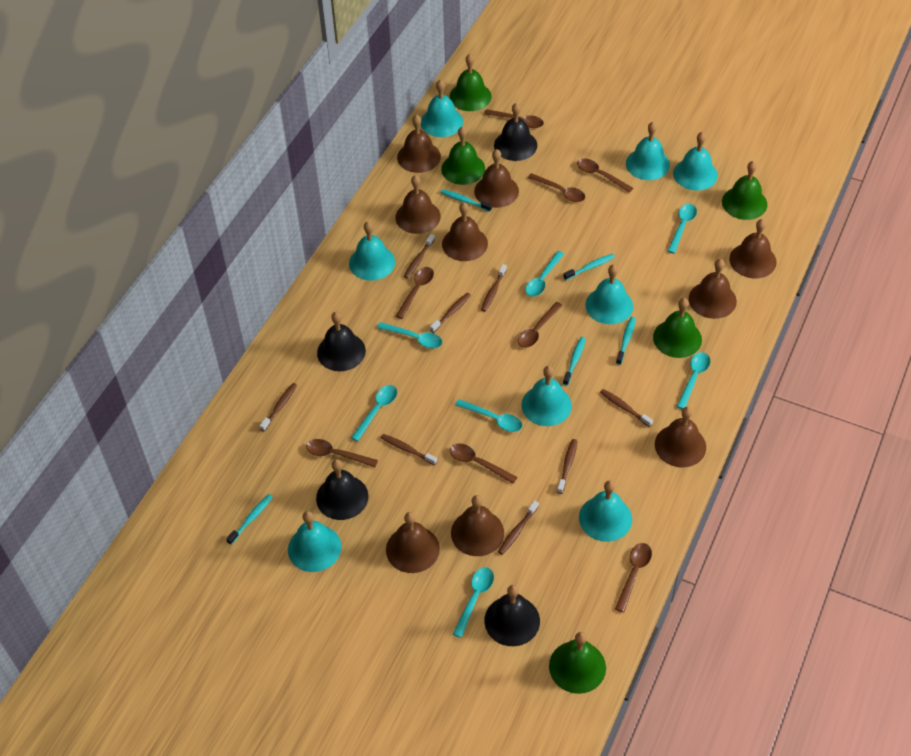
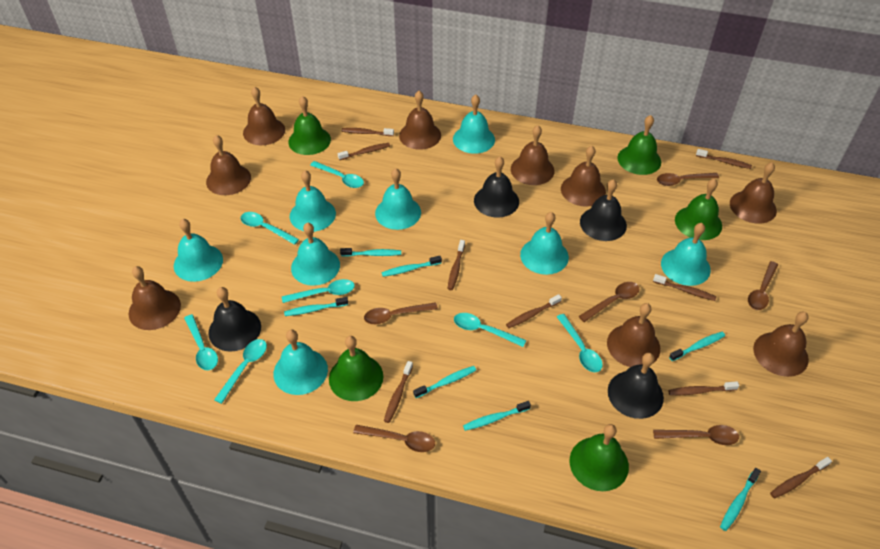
brown spoon: [306,439,378,467] [396,267,434,319] [450,443,518,484] [484,109,544,128] [517,302,563,348] [528,173,585,202] [577,159,633,193] [615,543,652,612] = 8 -> [353,425,435,452] [364,302,438,324] [579,282,639,322] [653,425,739,445] [657,173,719,186] [748,261,778,310] = 6
brown toothbrush: [260,383,297,432] [381,434,437,465] [404,234,435,279] [430,293,471,333] [481,264,507,312] [498,501,539,555] [557,439,577,494] [600,389,653,427] = 8 -> [338,143,390,160] [342,128,394,136] [384,361,413,423] [448,240,465,290] [506,294,562,328] [653,274,716,301] [668,381,739,395] [696,149,752,169] [770,457,832,498] = 9
turquoise toothbrush: [226,494,273,545] [441,189,492,212] [563,254,615,280] [563,337,586,385] [616,317,636,365] = 5 -> [284,297,348,316] [340,248,401,257] [381,256,442,277] [413,366,476,398] [463,401,531,431] [669,332,725,361] [720,468,761,531] = 7

